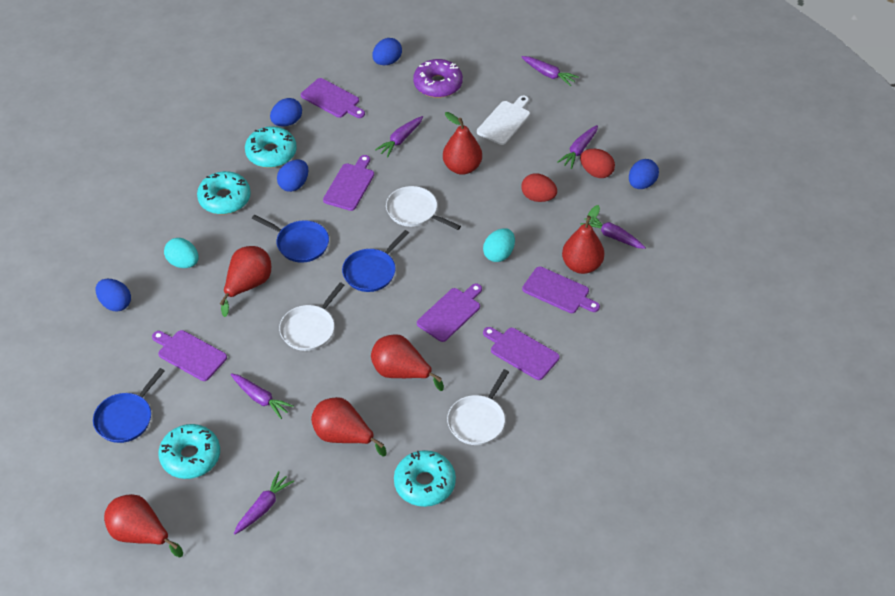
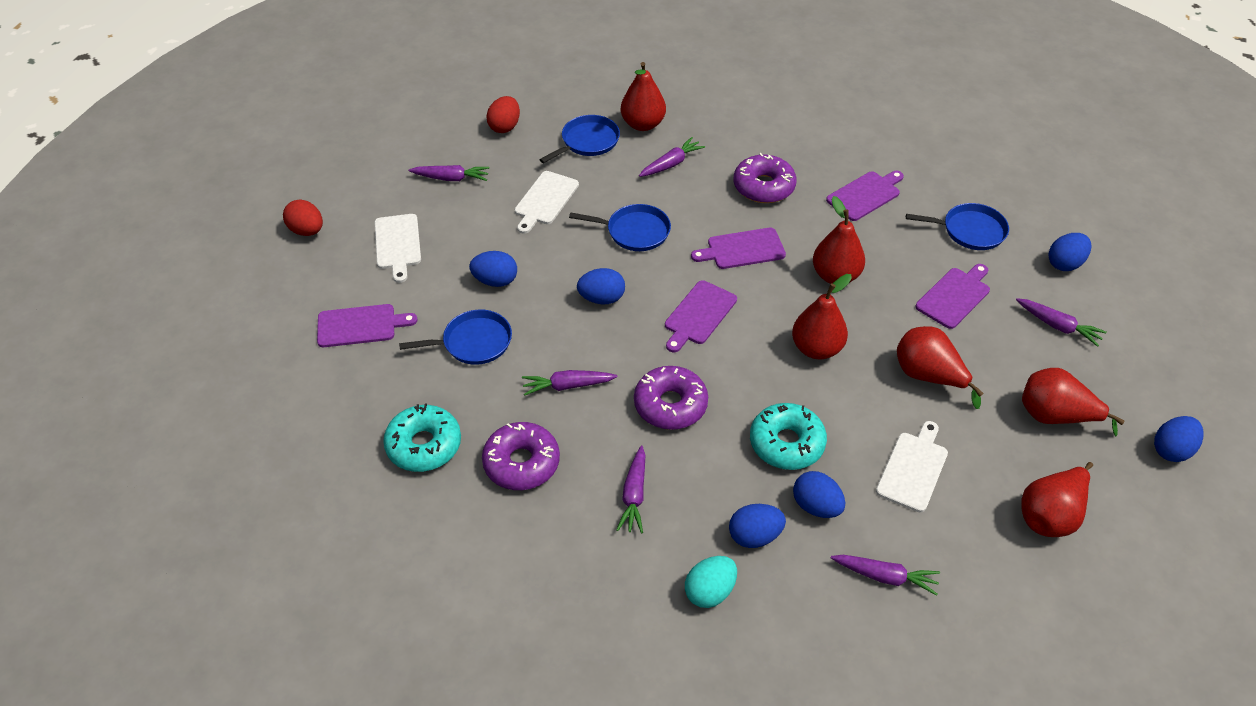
blue egg: [96,279,131,312] [270,98,302,127] [277,160,308,192] [372,38,402,65] [629,159,659,189] = 5 -> [469,251,517,287] [577,268,625,304] [729,504,786,548] [793,471,845,518] [1048,233,1091,271] [1154,416,1204,462] = 6
blue pan: [93,368,165,443] [252,215,329,263] [342,230,409,292] = 3 -> [399,309,512,365] [539,115,620,163] [569,204,671,251] [906,203,1009,250] = 4
purple cutting board: [152,330,227,381] [301,78,365,118] [323,155,374,211] [417,283,482,342] [483,327,560,380] [522,267,600,313] = 6 -> [317,304,418,347] [665,280,737,352] [691,228,786,269] [826,171,904,221] [915,264,990,329] = 5
purple donut: [413,59,463,98] = 1 -> [482,422,560,490] [634,366,708,430] [733,153,797,203] = 3
turquoise donut: [158,424,220,479] [197,171,251,214] [245,126,297,168] [394,450,456,507] = 4 -> [383,404,461,472] [750,403,827,470] = 2
turquoise egg: [164,238,199,268] [483,228,515,262] = 2 -> [685,556,737,608] = 1
white cutting board: [477,96,530,145] = 1 -> [374,214,421,283] [515,171,579,234] [876,421,948,512] = 3
white pan: [279,282,344,351] [386,186,461,230] [447,369,509,445] = 3 -> none = 0

